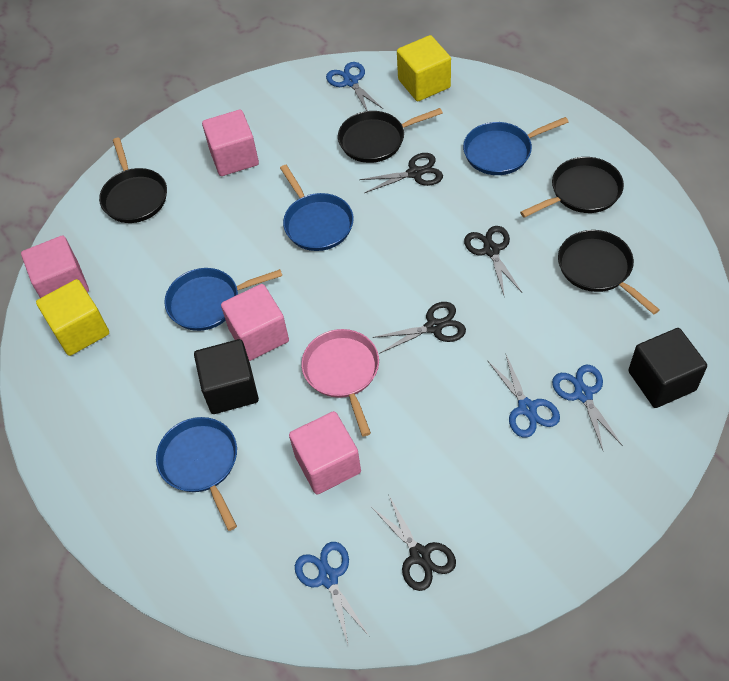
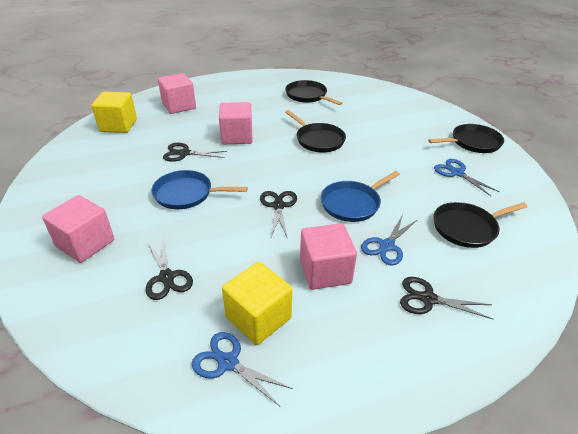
black cube: [194,339,259,414] [628,328,707,408] = 2 -> none = 0
blue pan: [156,417,237,531] [164,268,282,331] [280,165,354,251] [463,117,569,175] = 4 -> [151,170,247,209] [321,171,400,222] = 2
blue scissors: [295,542,370,647] [326,62,383,111] [488,353,560,438] [552,365,623,450] = 4 -> [192,332,293,406] [361,215,418,265] [434,159,500,196] = 3
pink pan: [301,329,379,436] = 1 -> none = 0

